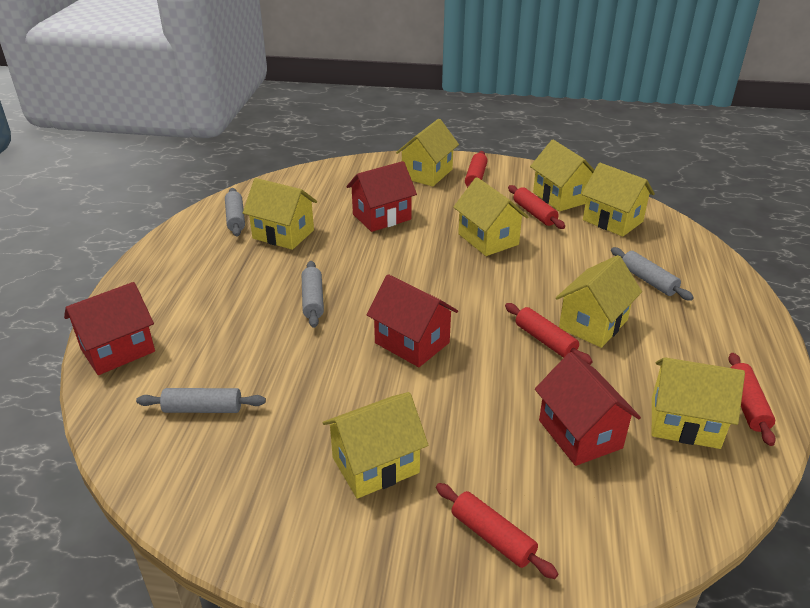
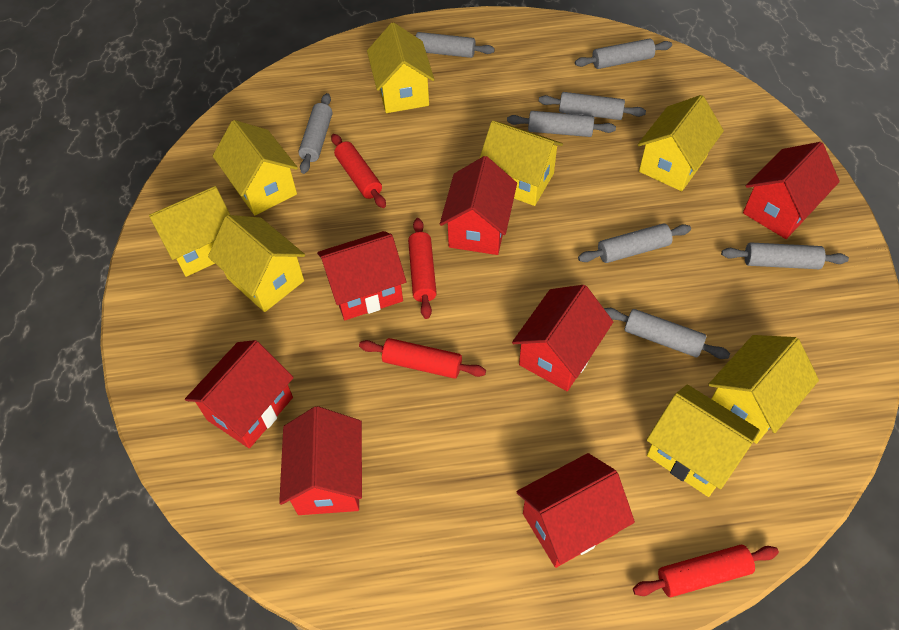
grey rolling pin: [136,388,266,413] [225,188,245,237] [302,261,324,328] [611,247,694,301] = 4 -> [298,93,332,174] [415,32,495,58] [507,111,616,137] [539,92,646,120] [575,39,672,69] [578,223,691,263] [604,308,730,359] [721,242,849,269] = 8
red house: [64,282,155,375] [346,161,417,232] [366,274,458,367] [535,352,641,466] = 4 -> [185,340,294,448] [279,406,362,515] [317,231,406,320] [440,156,517,255] [512,285,613,391] [516,453,635,568] [743,142,840,239] = 7
red rolling pin: [436,483,558,579] [465,151,487,188] [505,303,593,365] [508,185,565,229] [728,353,776,446] = 5 -> [331,134,386,208] [359,338,486,379] [408,218,437,319] [633,545,779,597] = 4

